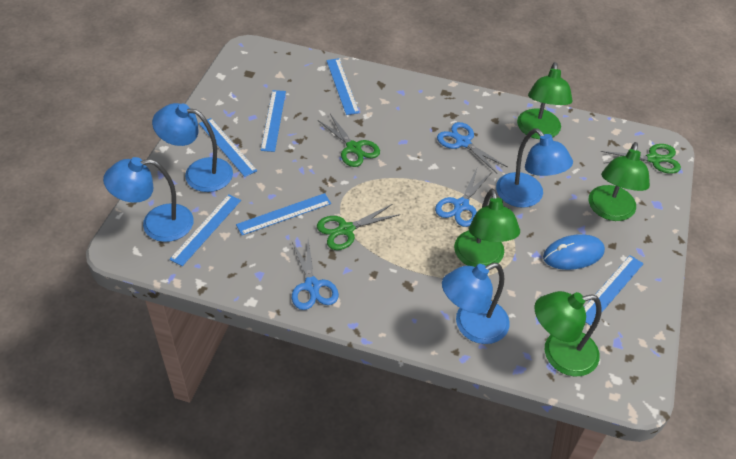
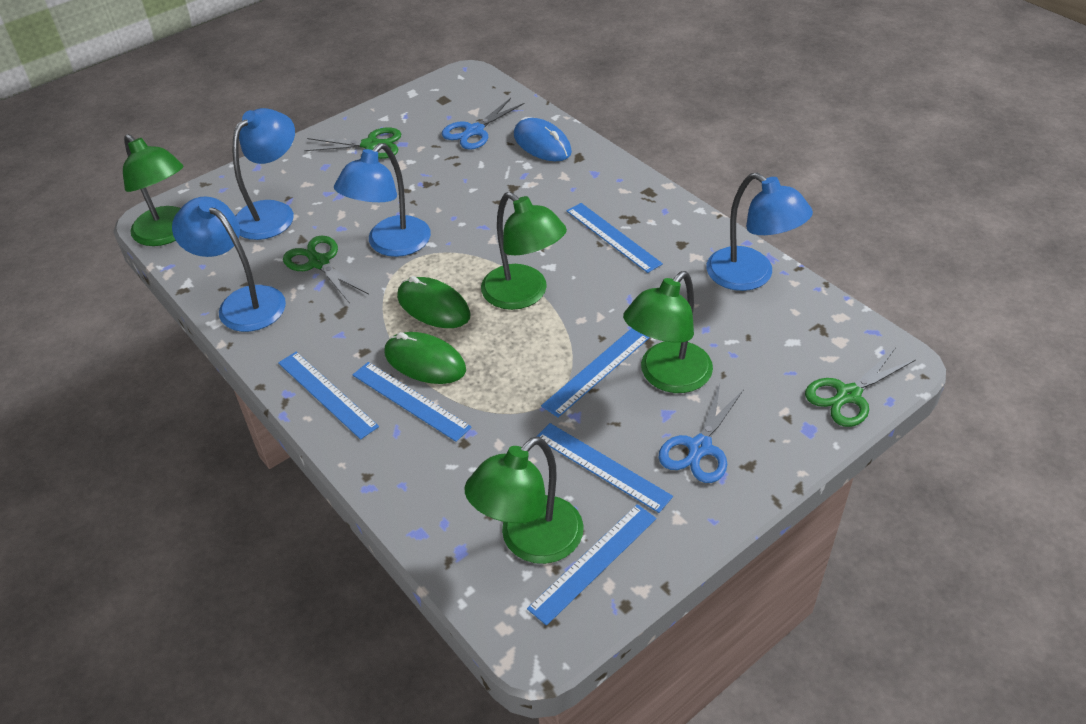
blue scissors: [291,239,339,310] [435,169,492,227] [437,122,507,173] = 3 -> [442,98,524,150] [659,384,744,483] = 2
green mouse: none = 0 -> [385,332,466,384] [397,276,471,328] = 2

